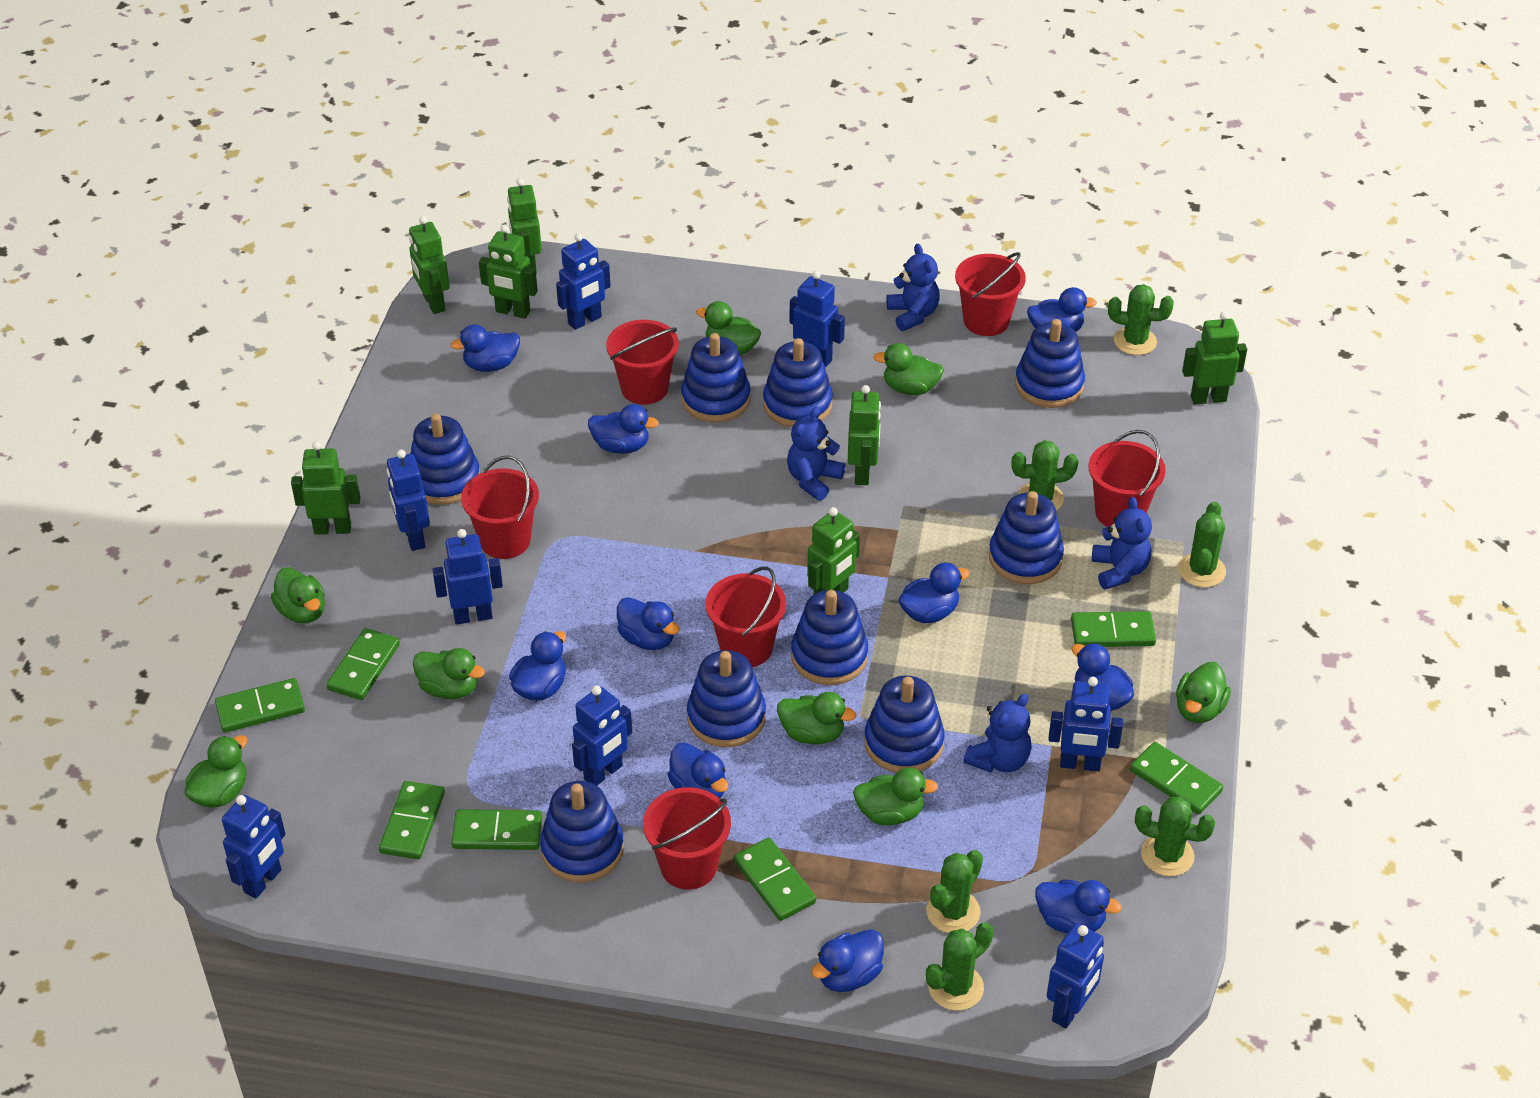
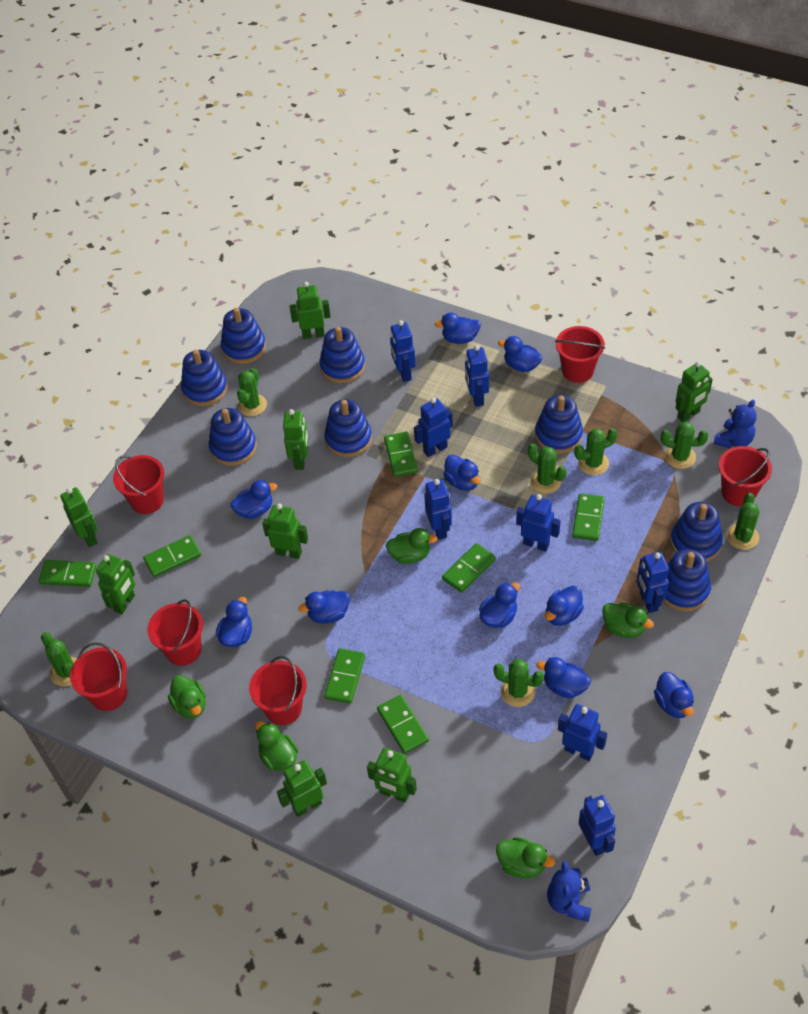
blue stacking toy: [410,413,480,505] [540,781,624,882] [681,333,751,422] [687,650,766,747] [763,338,833,427] [791,590,868,685] [864,676,945,773] [989,491,1064,584] [1015,319,1085,408] = 9 -> [181,350,228,406] [209,408,257,466] [221,308,266,364] [319,327,365,383] [324,399,372,457] [535,395,583,454] [662,549,711,612] [670,502,723,562] = 8
blue teddy bear: [787,407,845,501] [887,244,940,331] [963,693,1032,773] [1092,497,1152,590] = 4 -> [547,861,592,922] [714,400,757,449] = 2
green cactus: [926,850,983,933] [926,922,993,1011] [1011,440,1078,511] [1108,284,1174,355] [1135,797,1215,876] [1178,502,1226,588] = 6 -> [41,632,77,686] [237,368,267,416] [494,659,544,707] [528,443,567,494] [574,428,617,475] [661,422,708,469] [726,493,760,550] = 7
green duck: [185,735,248,808] [271,567,325,623] [413,648,485,699] [696,301,761,355] [777,692,857,745] [853,767,938,825] [873,343,944,395] [1176,662,1231,723] = 8 -> [168,675,206,718] [255,721,298,771] [386,528,438,564] [496,837,555,878] [602,603,654,638] = 5
green robot: [291,441,360,535] [409,216,450,314] [479,225,538,319] [507,178,542,274] [807,507,860,594] [848,385,881,485] [1182,311,1247,404] = 7 -> [60,487,98,547] [96,554,135,614] [262,504,308,559] [277,760,327,817] [283,409,308,470] [290,282,331,339] [367,748,417,803] [675,362,713,422] = 8

